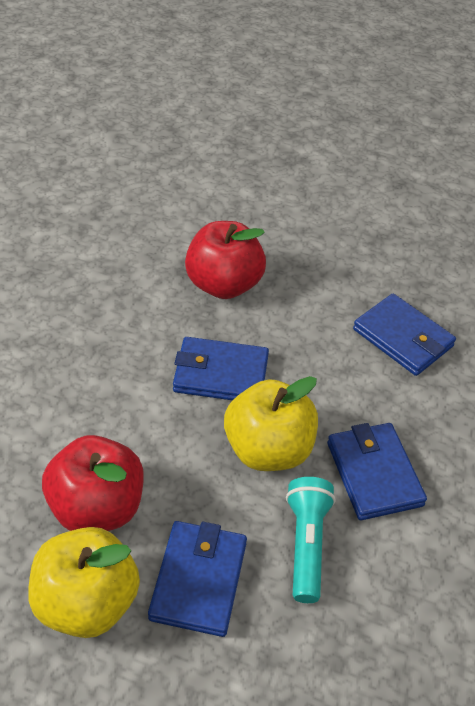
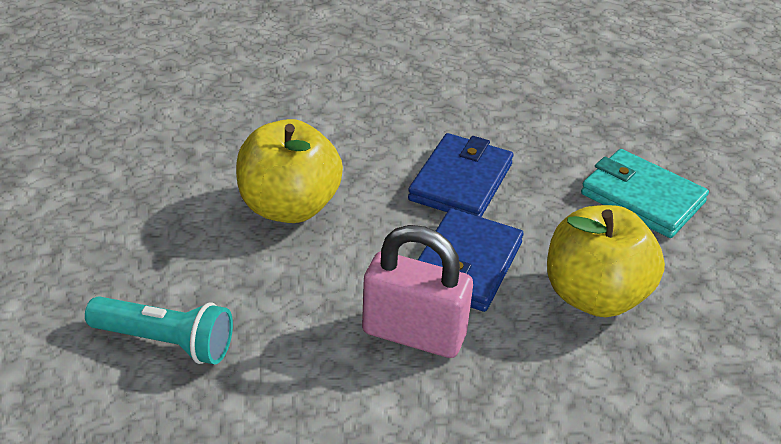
blue wallet: [148,521,247,637] [173,337,269,400] [327,423,427,520] [353,293,456,376] = 4 -> [408,133,513,217] [418,208,523,312] = 2
pink padlock: none = 0 -> [362,225,473,358] = 1
red apple: [42,435,144,531] [185,221,266,299] = 2 -> none = 0
turquoise wallet: none = 0 -> [581,149,709,238] = 1

